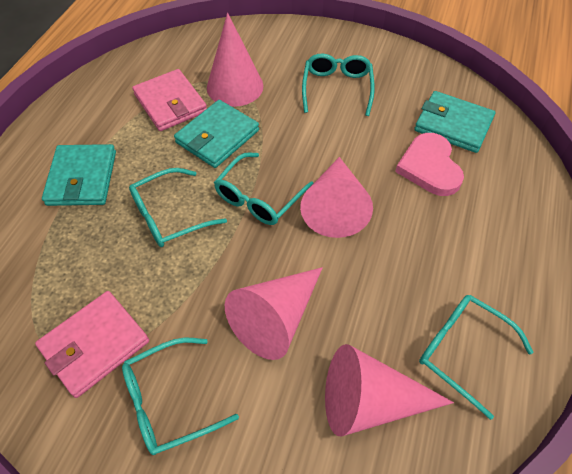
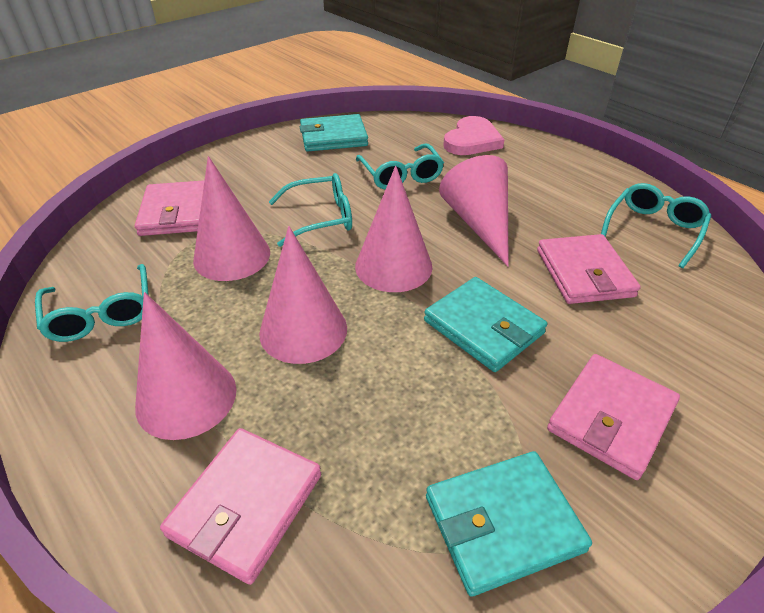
pink cone: [207,12,263,107] [225,267,323,360] [300,157,373,238] [325,344,454,436] = 4 -> [135,292,236,440] [193,156,270,281] [259,226,347,364] [355,166,432,292] [439,155,509,267] = 5
pink wallet: [35,291,149,398] [132,69,207,131] = 2 -> [135,180,205,236] [160,428,321,585] [537,234,641,304] [547,354,680,480] = 4
turquoise glasses: [122,338,239,455] [129,168,227,247] [214,153,313,225] [302,53,375,116] [419,295,534,420] = 5 -> [35,264,149,342] [269,173,352,247] [356,143,444,190] [601,183,711,268] = 4

